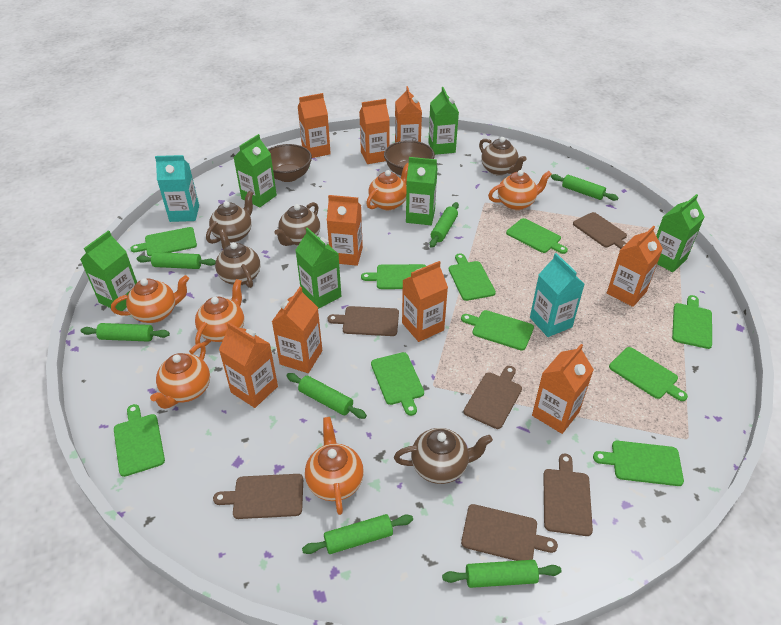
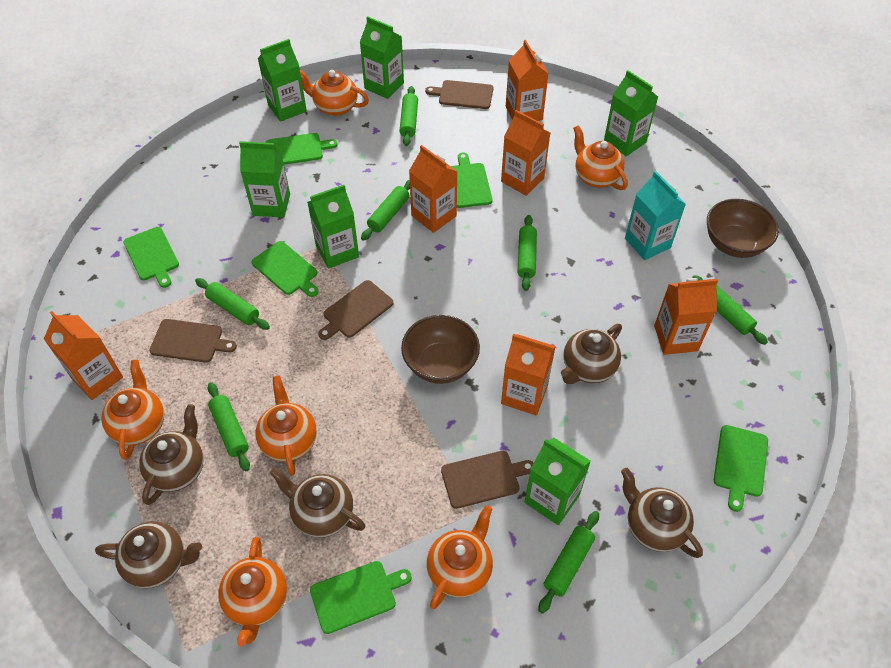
brown cutting board: [213,474,303,519] [328,306,399,336] [461,504,558,561] [464,366,522,429] [543,454,593,536] [573,212,627,249] = 6 -> [149,319,237,363] [318,280,394,340] [425,80,493,109] [441,451,533,509] = 4
green cutting board: [114,404,165,477] [130,227,197,257] [361,264,426,289] [371,352,424,416] [449,253,496,301] [461,310,534,350] [506,218,568,254] [593,441,684,486] [609,347,688,401] [672,295,712,349] = 10 -> [123,227,179,288] [251,241,319,297] [266,133,338,165] [310,561,412,634] [451,152,493,208] [714,425,768,512] = 6
orange carton: [219,322,278,408] [272,287,322,373] [298,93,331,158] [327,195,363,266] [359,99,390,164] [395,86,422,143] [402,261,448,342] [532,344,594,434] [607,226,663,307] = 9 -> [44,311,123,400] [409,145,458,233] [501,110,550,196] [501,334,556,415] [506,40,549,121] [654,278,718,355] = 6
turquoise carton: [155,155,199,222] [530,253,585,337] = 2 -> [625,171,686,260] = 1

